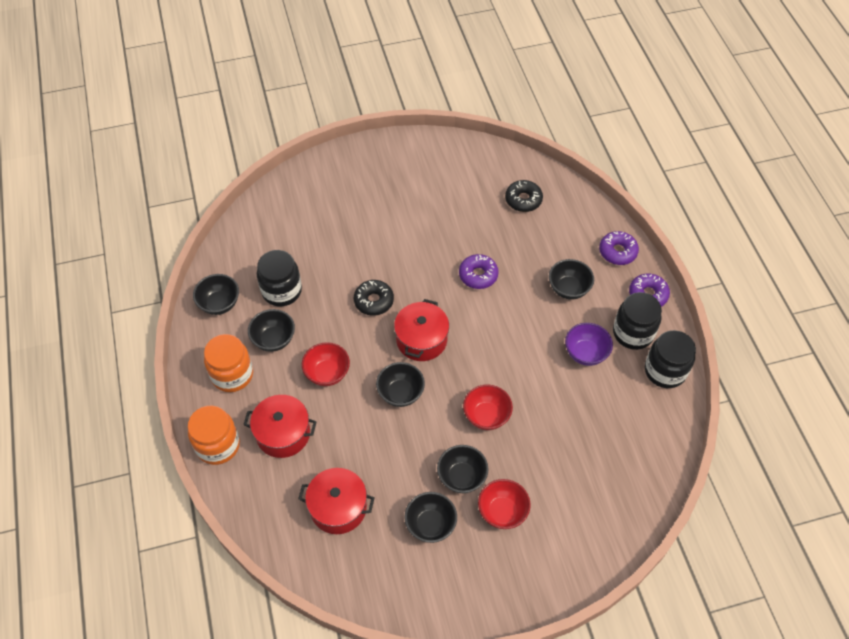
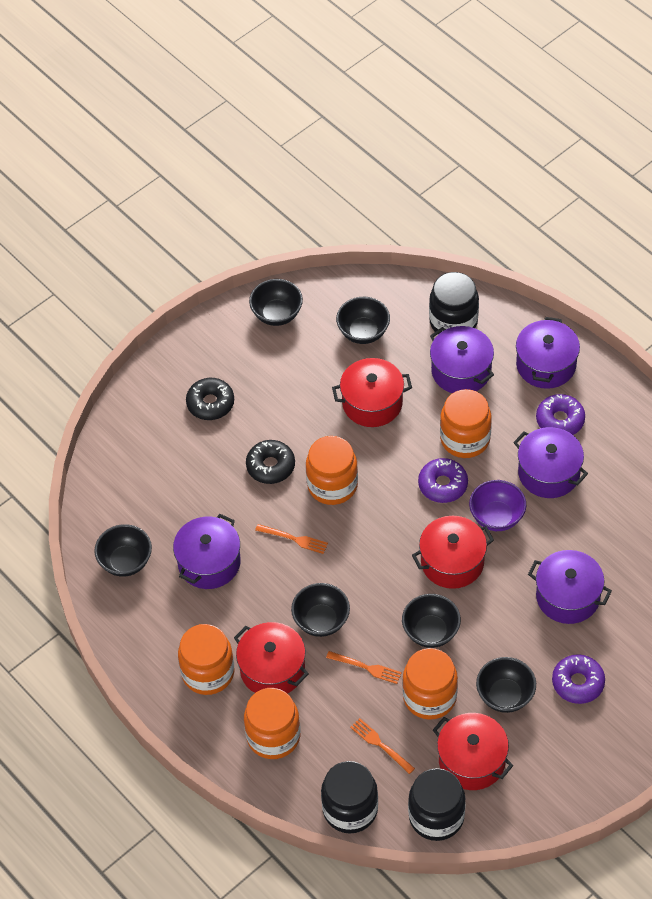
orange fork: none = 0 -> [255,524,328,554] [326,651,402,684] [350,718,415,774] = 3
orange jar: [188,406,240,465] [204,334,253,392] = 2 -> [178,624,234,695] [244,688,300,759] [306,436,358,505] [402,648,458,720] [440,389,492,458] = 5
purple pot: none = 0 -> [173,514,241,589] [430,326,494,393] [513,427,588,498] [516,317,580,389] [528,550,612,624] = 5
red bowl: [302,342,350,386] [463,384,513,430] [478,479,531,529] = 3 -> none = 0
red pot: [244,395,317,458] [298,468,374,534] [394,299,449,361] = 3 -> [234,622,309,694] [332,358,412,427] [412,516,494,589] [433,713,513,790] = 4

